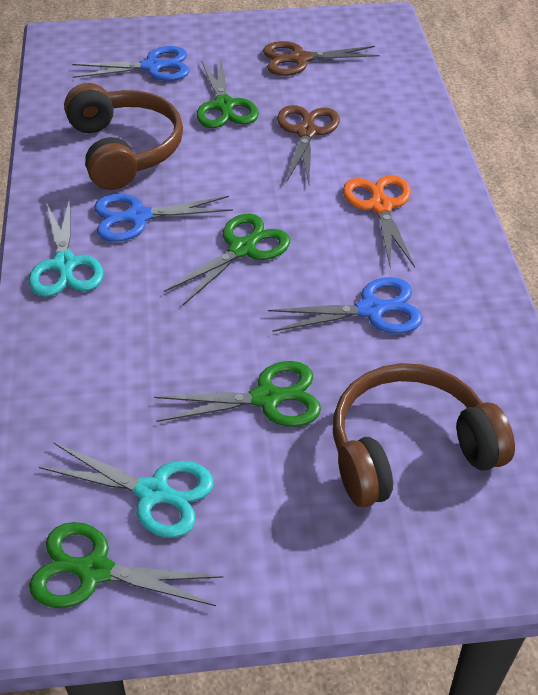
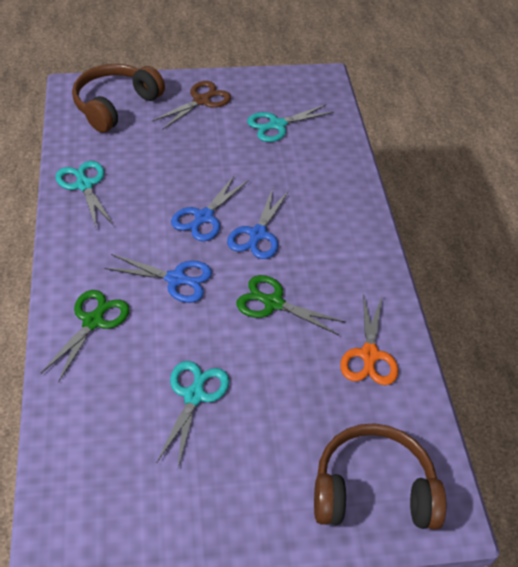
brown scissors: [263,41,380,76] [277,105,340,183] = 2 -> [152,81,231,130] = 1
green scissors: [29,522,224,608] [154,361,321,427] [164,213,290,306] [196,59,259,128] = 4 -> [41,290,130,383] [236,275,346,335] = 2
turquoise scissors: [29,198,103,297] [39,442,214,538] = 2 -> [55,161,114,230] [157,361,229,467] [247,104,334,142] = 3

